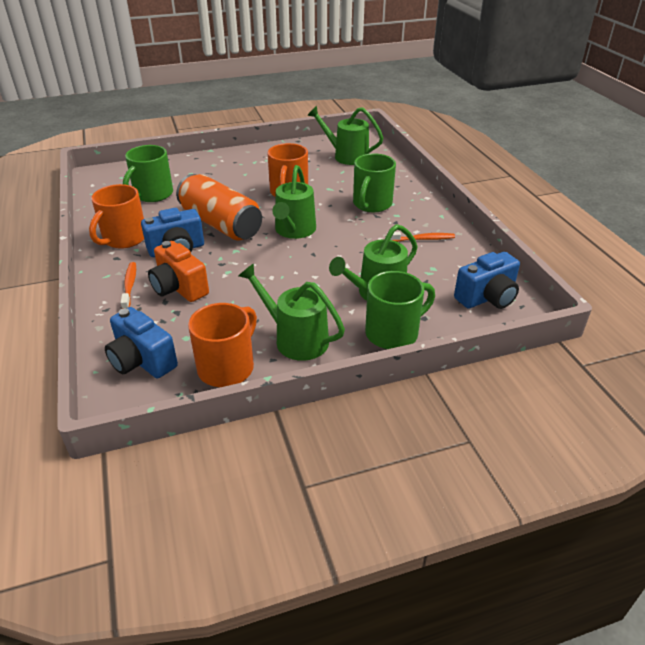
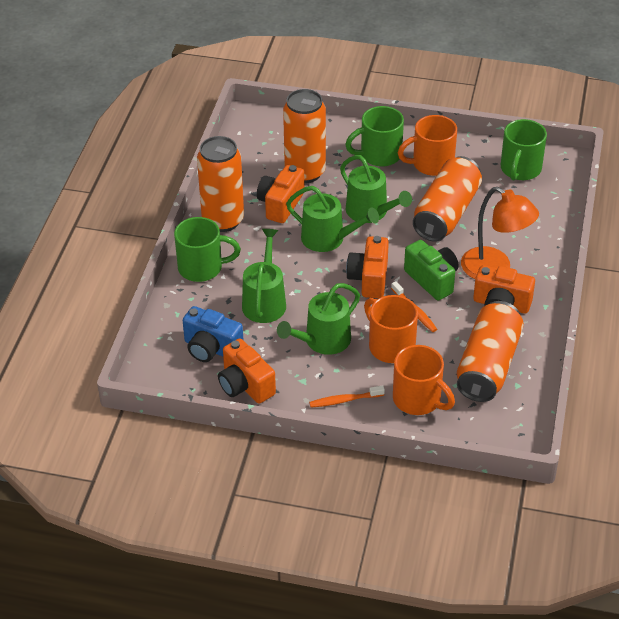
blue camera: [105,307,178,378] [141,208,204,257] [454,252,520,309] = 3 -> [183,306,244,362] = 1
green camera: none = 0 -> [404,240,459,300] = 1
orange camera: [148,241,209,302] = 1 -> [218,338,276,404] [257,165,305,223] [346,236,389,298] [473,265,535,314] = 4
orange can: [176,174,262,241] = 1 -> [197,136,244,232] [283,89,326,183] [413,156,482,242] [457,301,524,402] = 4
orange lamp: none = 0 -> [461,187,539,279] = 1

